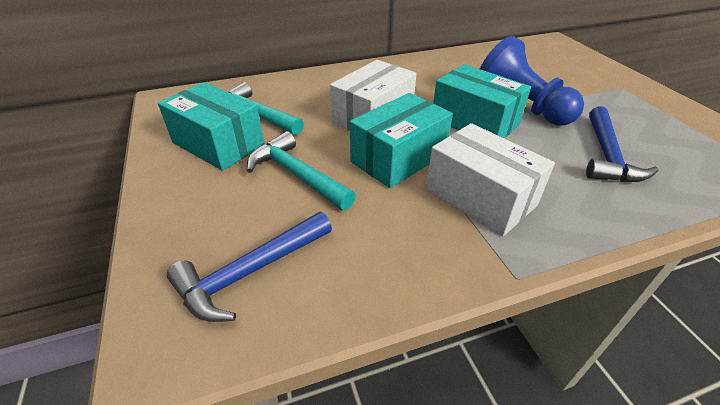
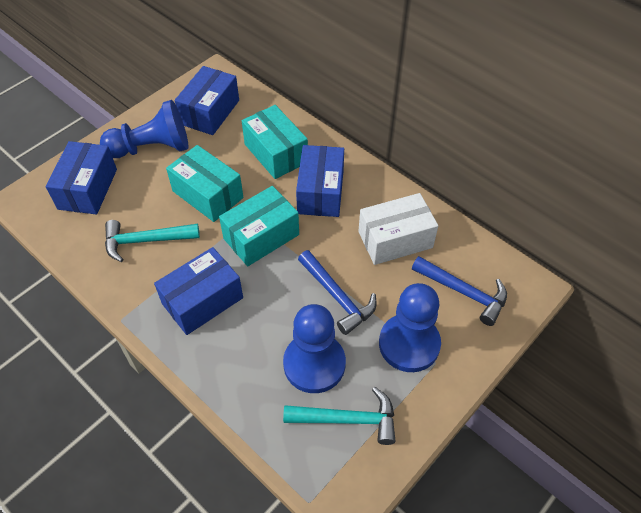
blue box: none = 0 -> [46,141,117,214] [154,247,243,335] [175,66,239,135] [296,145,344,217] = 4
blue pawn: [480,36,584,126] = 1 -> [100,100,188,158] [283,304,346,393] [379,283,441,372] = 3
white box: [330,60,416,131] [426,123,555,237] = 2 -> [358,193,438,265] = 1

